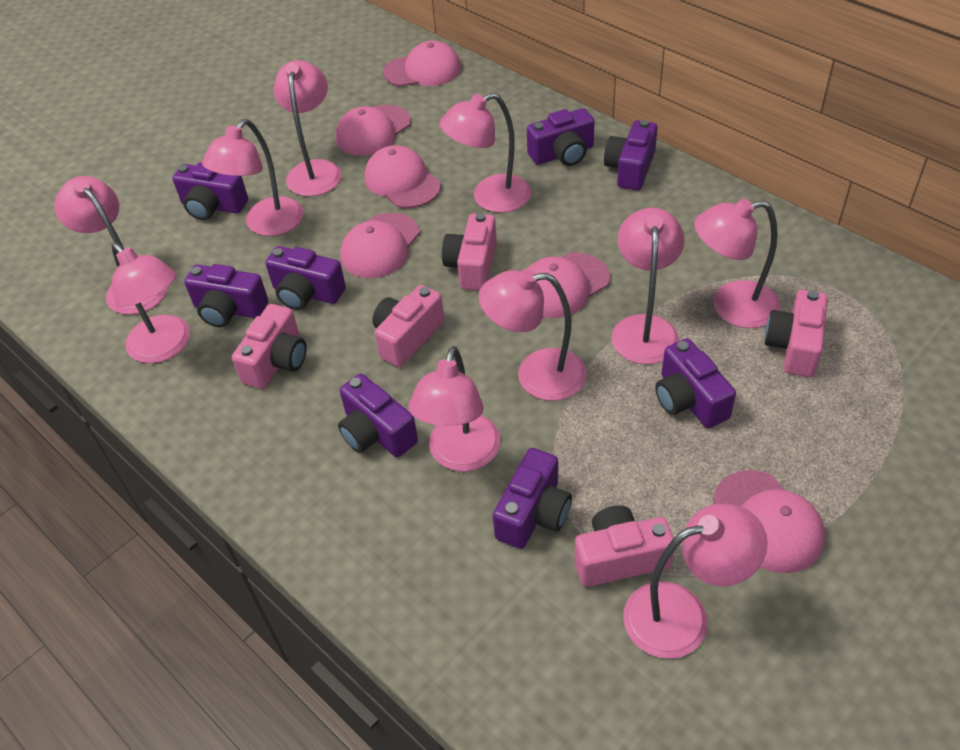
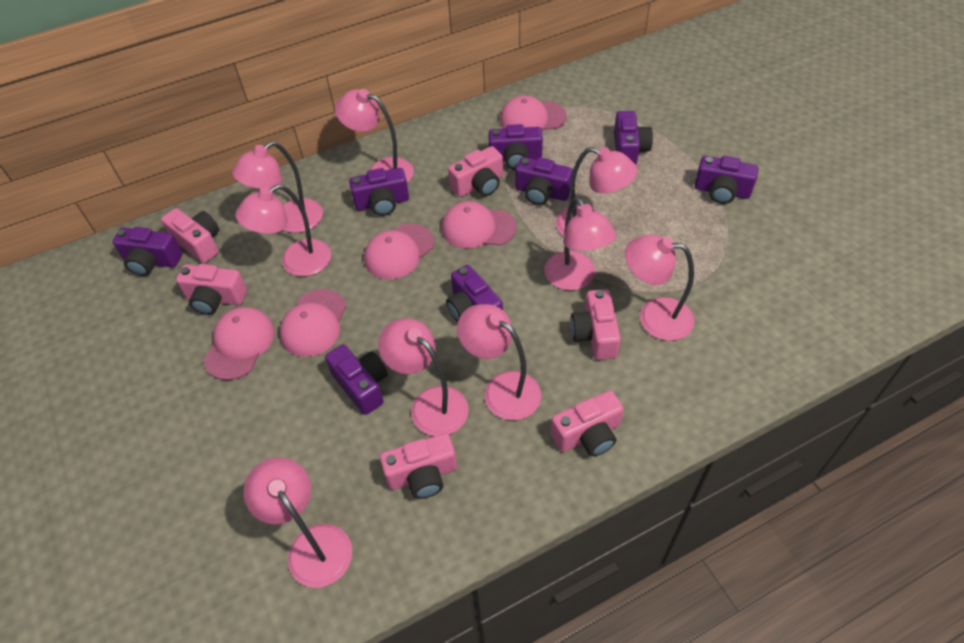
pink camera: [232,304,306,389] [372,285,444,367] [442,213,497,291] [574,505,674,587] [765,290,828,377] = 5 -> [161,208,219,263] [176,264,247,315] [380,433,457,499] [448,146,503,197] [551,391,624,457] [571,289,621,360] = 6
pink cap: [335,105,411,156] [340,213,420,278] [364,145,441,208] [383,41,461,87] [527,252,610,318] [713,470,825,573] = 6 -> [203,307,275,380] [280,289,347,357] [364,224,434,279] [442,201,517,249] [500,96,567,130] = 5
pink lamp: [54,176,167,315] [112,243,190,363] [202,119,303,236] [274,60,341,196] [408,346,501,471] [440,93,531,213] [479,269,587,401] [611,208,684,364] [623,504,768,659] [694,199,780,328] = 10 -> [232,141,323,233] [235,184,331,276] [244,457,352,588] [335,89,414,183] [378,318,469,436] [457,304,541,420] [544,197,616,290] [556,147,637,236] [625,235,694,341] = 9

